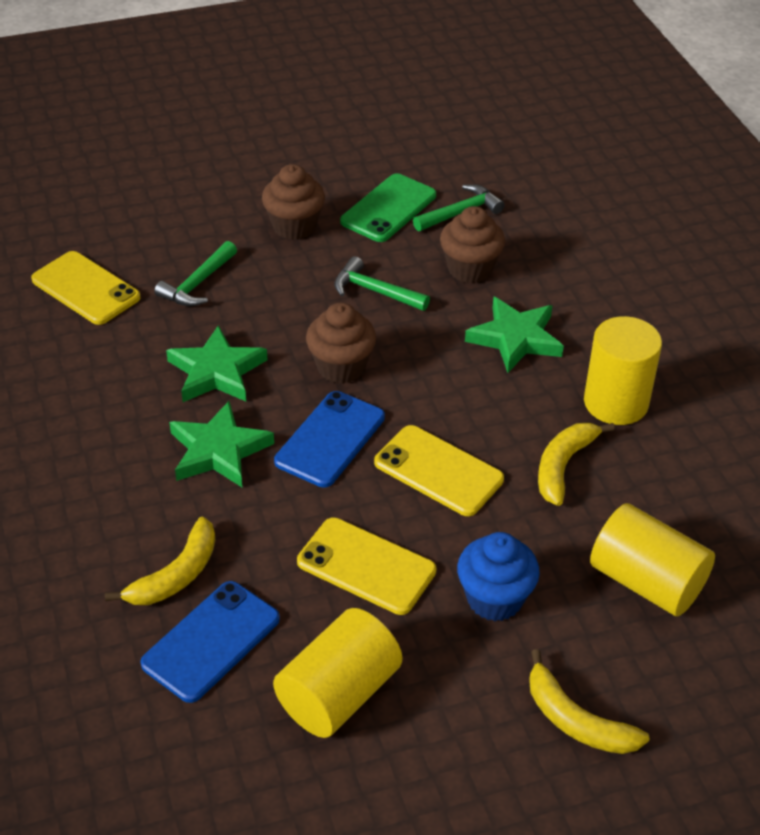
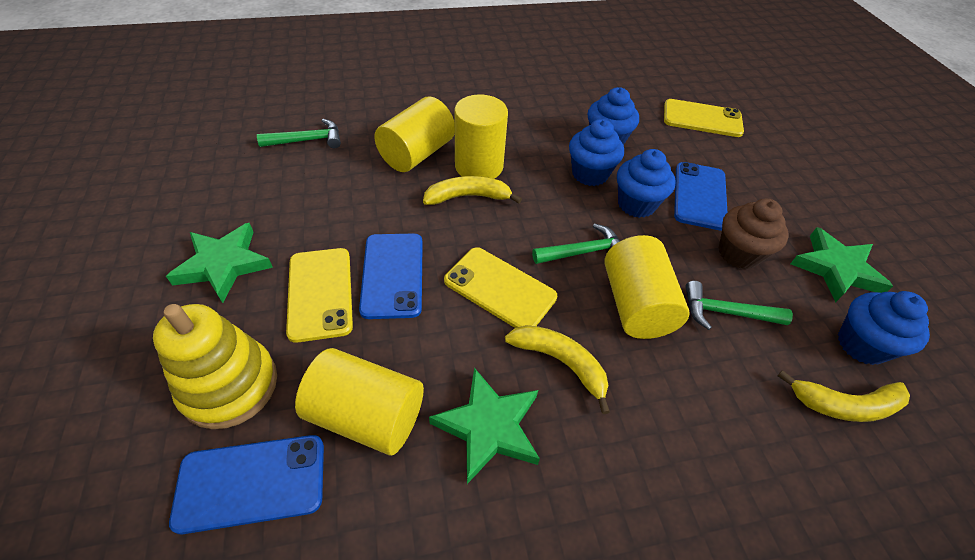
blue cupcake: [457,532,540,621] = 1 -> [569,119,624,186] [588,87,639,145] [617,149,676,218] [838,291,930,365] = 4
blue phone: [140,581,280,703] [274,391,385,488] = 2 -> [169,435,324,534] [359,234,423,319] [674,162,727,231] = 3
brown cupcake: [262,164,325,240] [306,303,376,384] [440,206,505,284] = 3 -> [719,199,789,269] = 1
green phone: [340,173,436,242] = 1 -> none = 0
yellow cylinder: [273,608,402,738] [584,316,662,425] [590,503,715,616] = 3 -> [295,348,424,456] [374,97,455,172] [455,95,508,179] [605,235,690,339] = 4
yellow stacking toy: none = 0 -> [153,304,277,429] = 1

